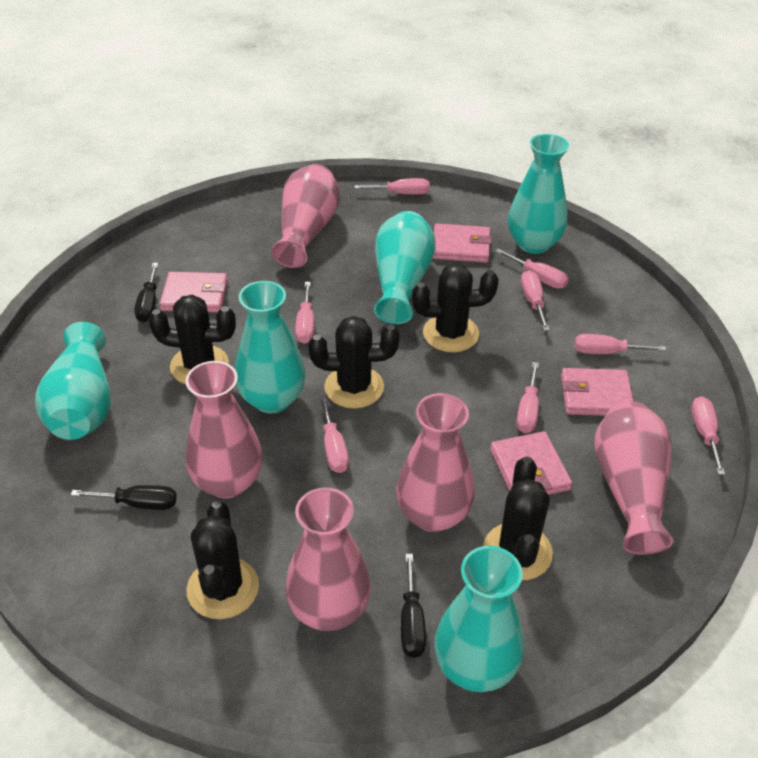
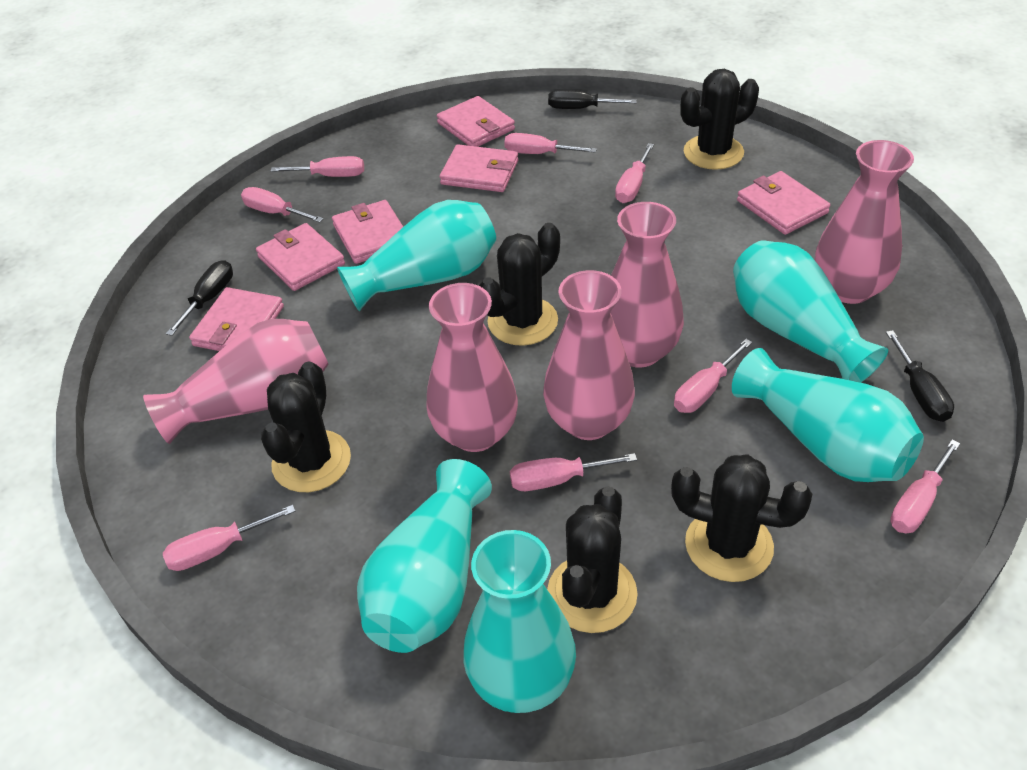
pink wallet: [159,272,228,313] [432,223,492,263] [490,431,572,495] [561,368,633,416] = 4 -> [189,287,284,351] [256,223,345,291] [332,200,403,264] [437,96,515,147] [440,144,518,192] [737,171,830,235] = 6

